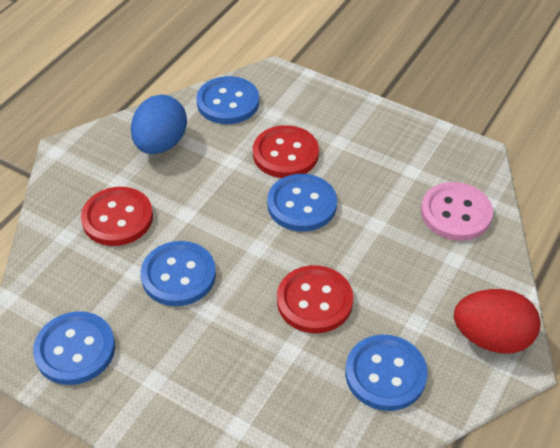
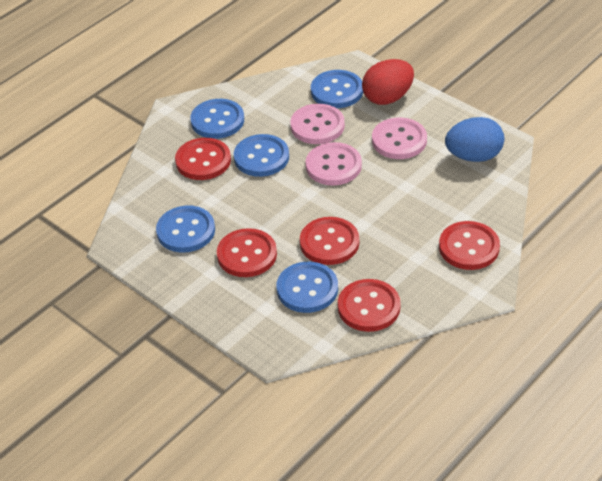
pink button: [421,182,493,241] = 1 -> [290,104,345,144] [306,142,362,186] [372,118,427,159] = 3
red button: [81,187,153,246] [253,125,319,178] [277,265,353,333] = 3 -> [175,138,231,180] [217,228,277,277] [300,217,359,265] [338,279,401,332] [439,221,500,270] = 5

